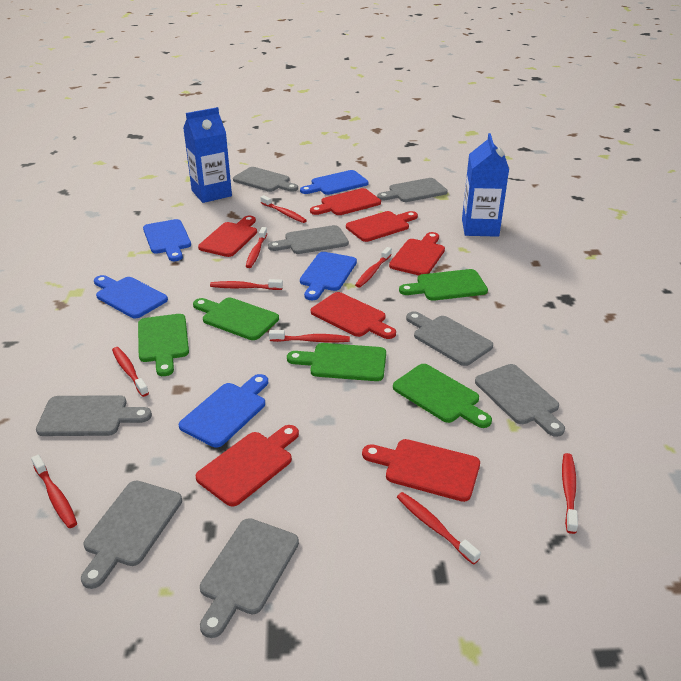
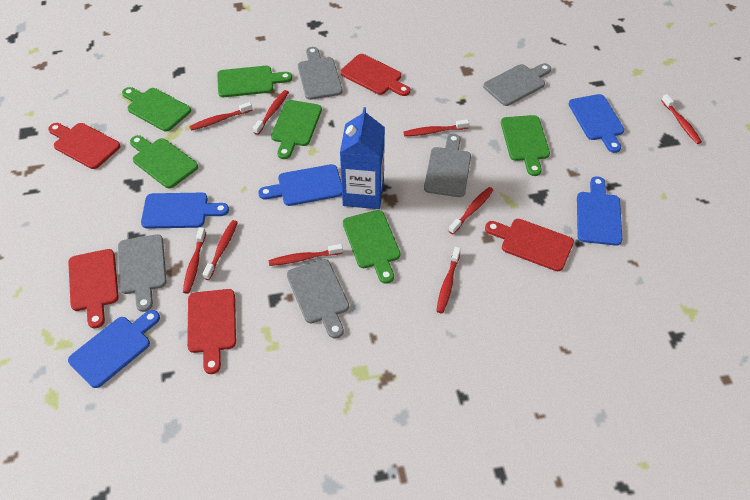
blue carton: [183,107,232,203] [462,133,509,237] = 2 -> [340,107,385,209] = 1
green cutting board: [138,314,189,376] [193,298,279,340] [287,343,386,381] [393,364,492,428] [399,269,488,301] = 5 -> [122,87,191,131] [130,135,198,188] [217,66,292,97] [271,100,322,159] [343,210,400,284] [501,115,550,176] = 6
grey cutting board: [36,395,152,436] [81,481,182,589] [200,518,299,638] [233,167,298,192] [268,225,349,254] [377,178,448,202] [406,311,493,366] [475,364,565,437] = 8 -> [118,234,167,312] [287,259,349,339] [298,47,342,100] [424,134,471,197] [483,63,551,106] = 5
red cutting board: [195,425,299,507] [198,216,257,257] [310,188,381,215] [311,292,396,339] [346,211,418,242] [362,439,480,502] [389,232,445,275] = 7 -> [48,123,120,169] [68,249,119,328] [187,289,236,374] [340,54,410,96] [485,219,574,271] = 5

